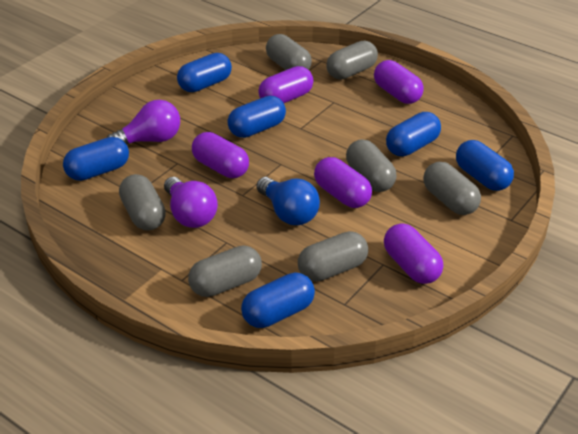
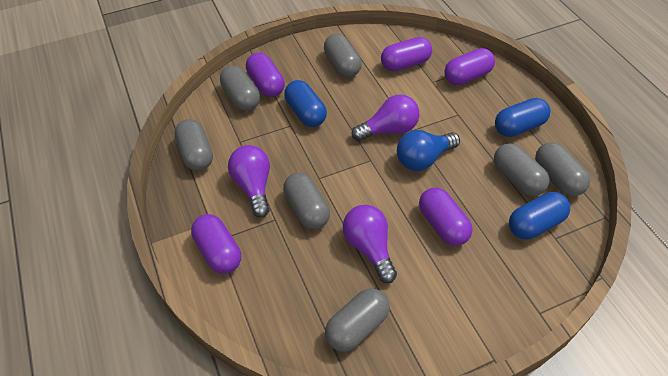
blue capsule: [63,137,129,181] [177,53,232,92] [227,96,286,138] [241,272,315,328] [386,112,441,156] [456,140,514,191] = 6 -> [284,80,327,127] [495,98,551,137] [509,192,570,239] = 3
purple light bulb: [107,100,180,144] [164,177,218,228] = 2 -> [228,145,270,217] [343,205,397,283] [352,94,419,141] = 3

